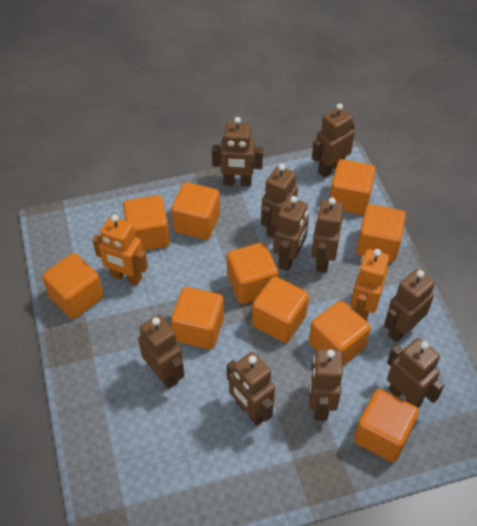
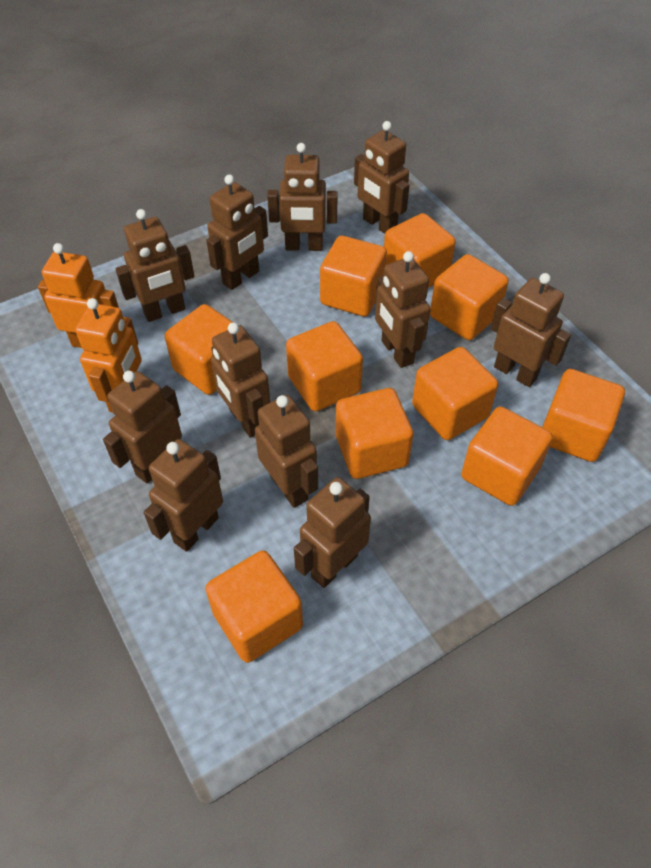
brown robot: [138,315,184,389] [212,117,263,187] [227,352,275,426] [261,164,298,239] [273,196,309,271] [309,348,343,420] [311,197,343,273] [312,103,355,178] [384,269,435,342] [387,338,445,408] = 10 -> [103,371,182,484] [116,209,194,322] [144,439,223,552] [206,175,268,290] [211,323,270,438] [255,395,318,508] [267,143,338,251] [294,477,371,588] [354,121,410,234] [375,251,431,368] [491,273,571,387] = 11

